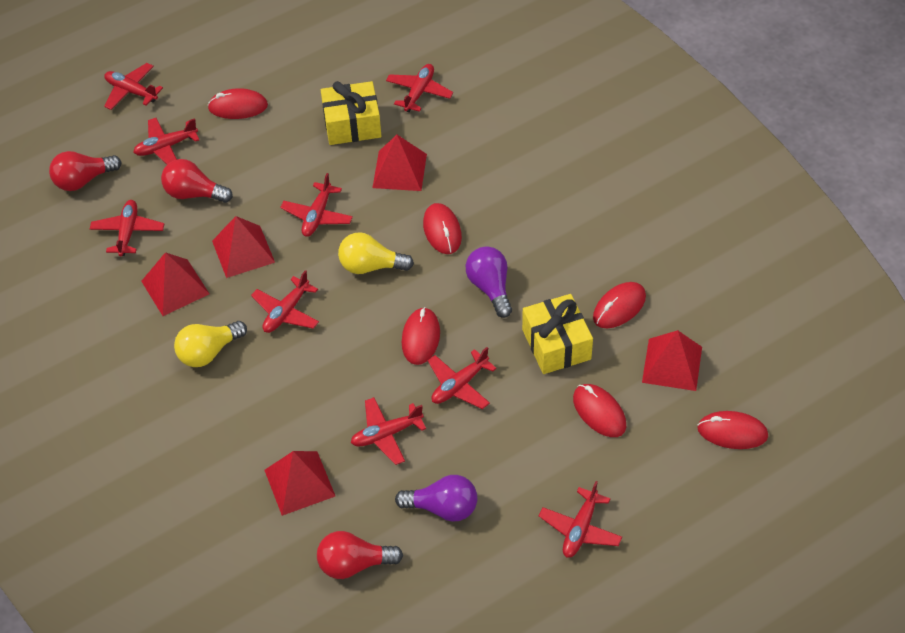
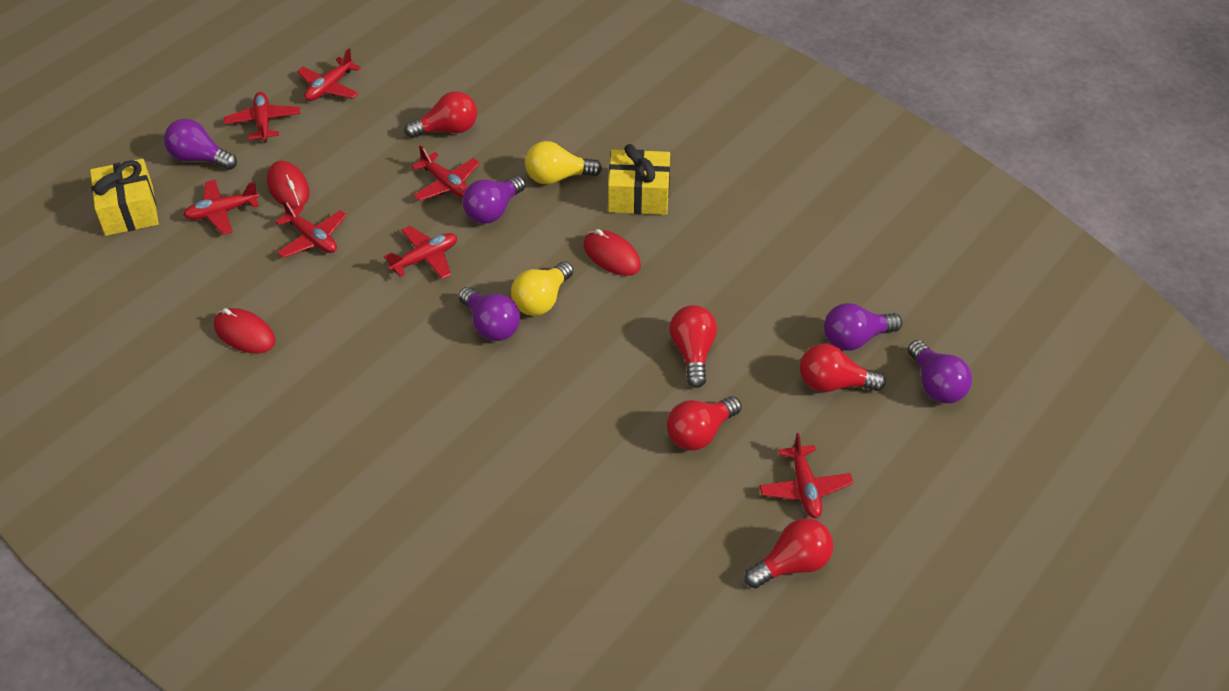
purple light bulb: [395,475,478,522] [466,246,512,318] = 2 -> [164,119,237,170] [459,287,520,341] [462,176,526,224] [824,303,902,351] [908,340,972,403] = 5
red light bulb: [49,151,122,191] [161,159,233,203] [317,531,403,579] = 3 -> [404,91,477,138] [667,396,742,451] [670,305,717,388] [744,518,833,588] [800,343,886,392] = 5
red mouse: [207,88,268,119] [402,307,440,365] [423,203,462,254] [573,384,626,437] [593,282,646,328] [697,411,768,449] = 6 -> [214,308,276,354] [267,161,310,209] [584,229,641,276] = 3
red plane: [90,200,164,256] [104,63,163,110] [133,118,200,164] [251,270,319,333] [280,173,353,237] [351,397,426,465] [386,64,453,112] [428,347,497,409] [539,481,622,558] = 9 -> [183,180,259,235] [224,92,300,143] [275,199,347,258] [297,48,361,101] [384,226,457,279] [411,145,480,201] [759,433,853,518] = 7
red pyramid: [141,252,209,316] [212,216,275,278] [264,451,335,516] [373,135,427,191] [642,330,702,391] = 5 -> none = 0

